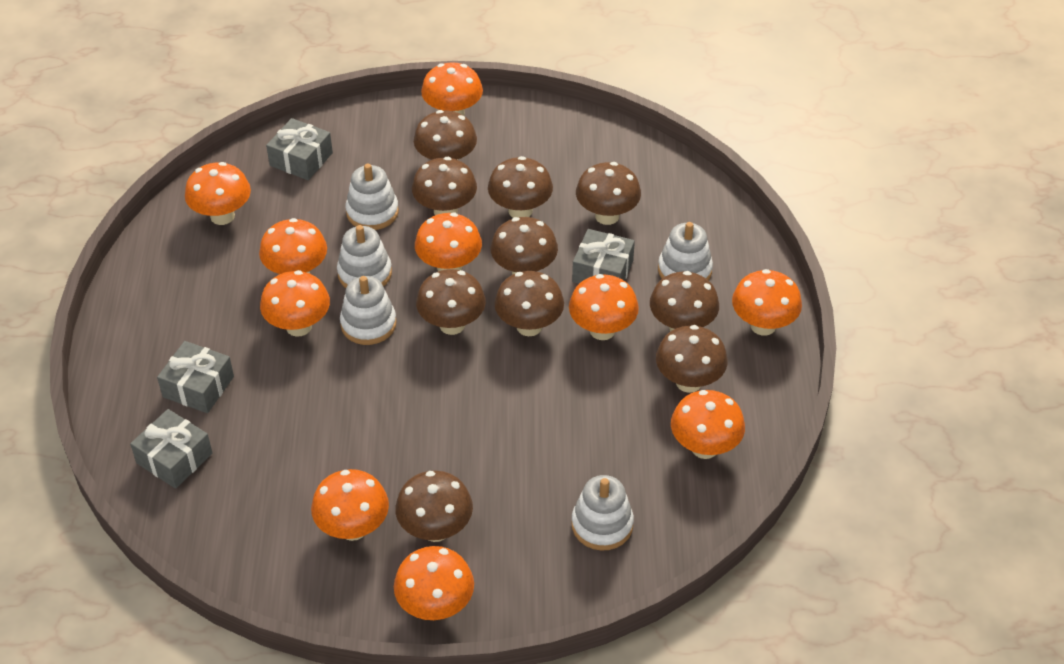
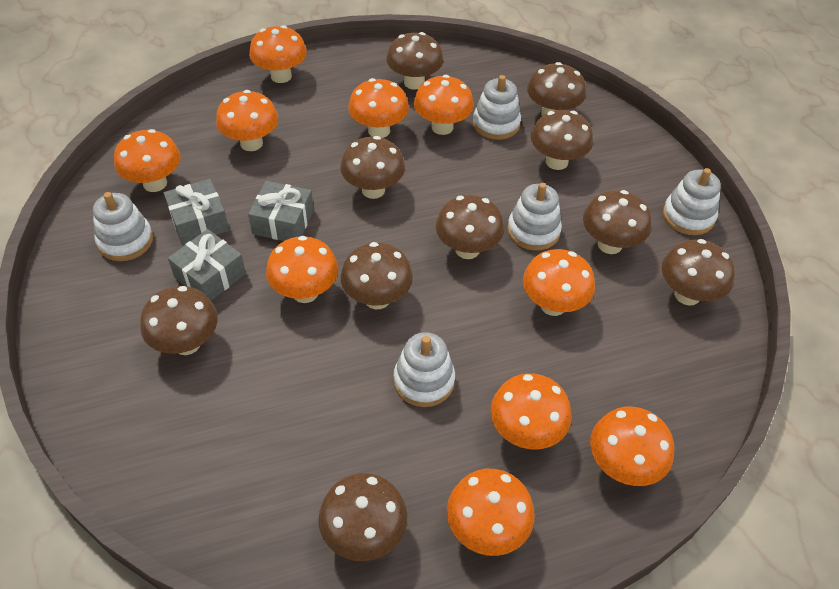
grey gift: [130,409,213,489] [157,341,234,413] [266,118,333,180] [572,229,635,284] = 4 -> [164,179,229,245] [168,229,246,301] [248,181,314,241] = 3

